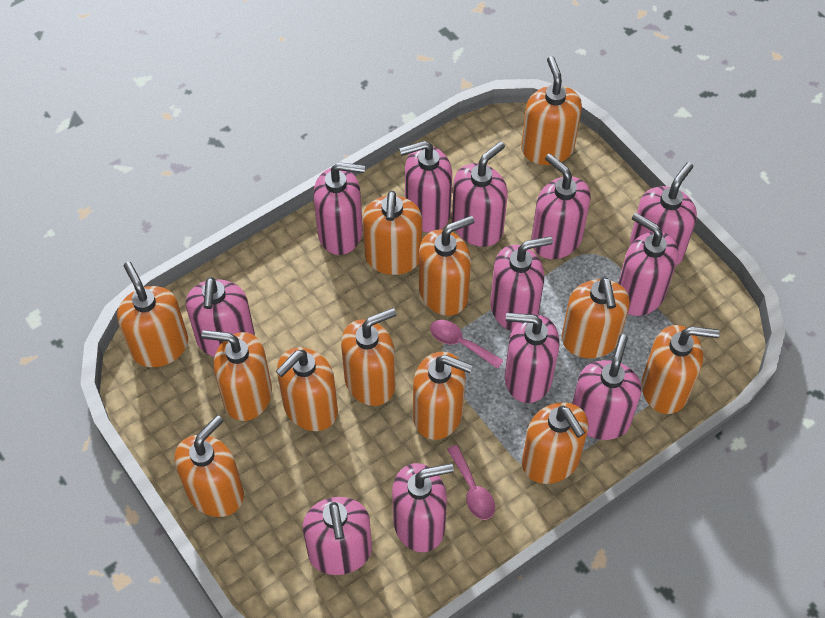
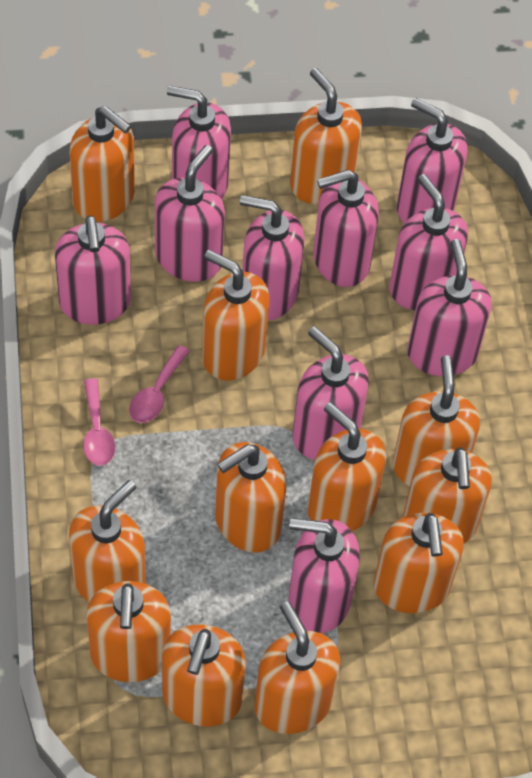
pink soap dispenser: [186,277,255,357] [303,497,372,575] [313,162,365,255] [392,463,454,552] [399,141,452,233] [452,141,508,247] [490,236,553,331] [505,313,559,403] [531,154,591,259] [572,334,642,440] [618,213,678,316] [630,162,697,265] = 12 -> [55,215,131,325] [155,145,225,282] [167,85,231,199] [240,195,304,320] [288,518,360,633] [292,326,369,460] [313,170,379,287] [389,174,468,310] [397,98,467,223] [407,239,492,376] = 10

